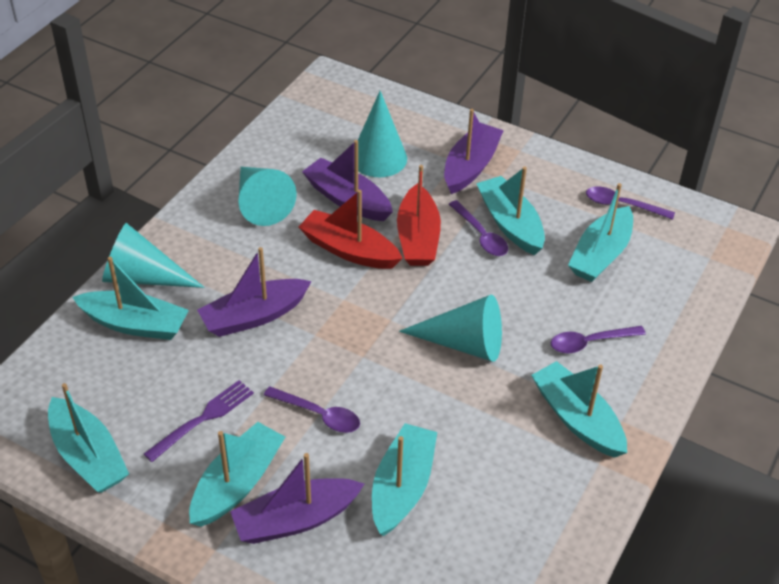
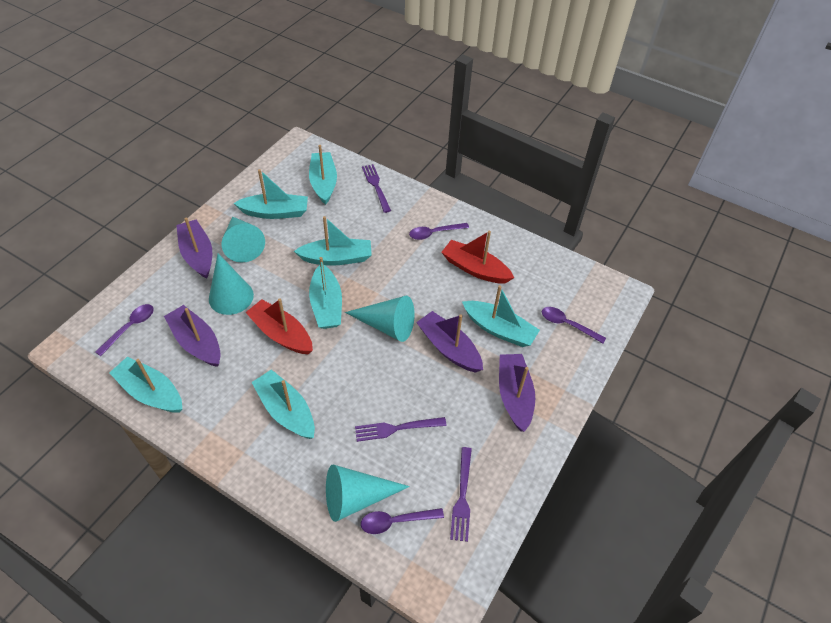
purple fork: [144,380,254,462] = 1 -> [355,417,447,442] [362,164,391,213] [450,447,472,542] = 3

